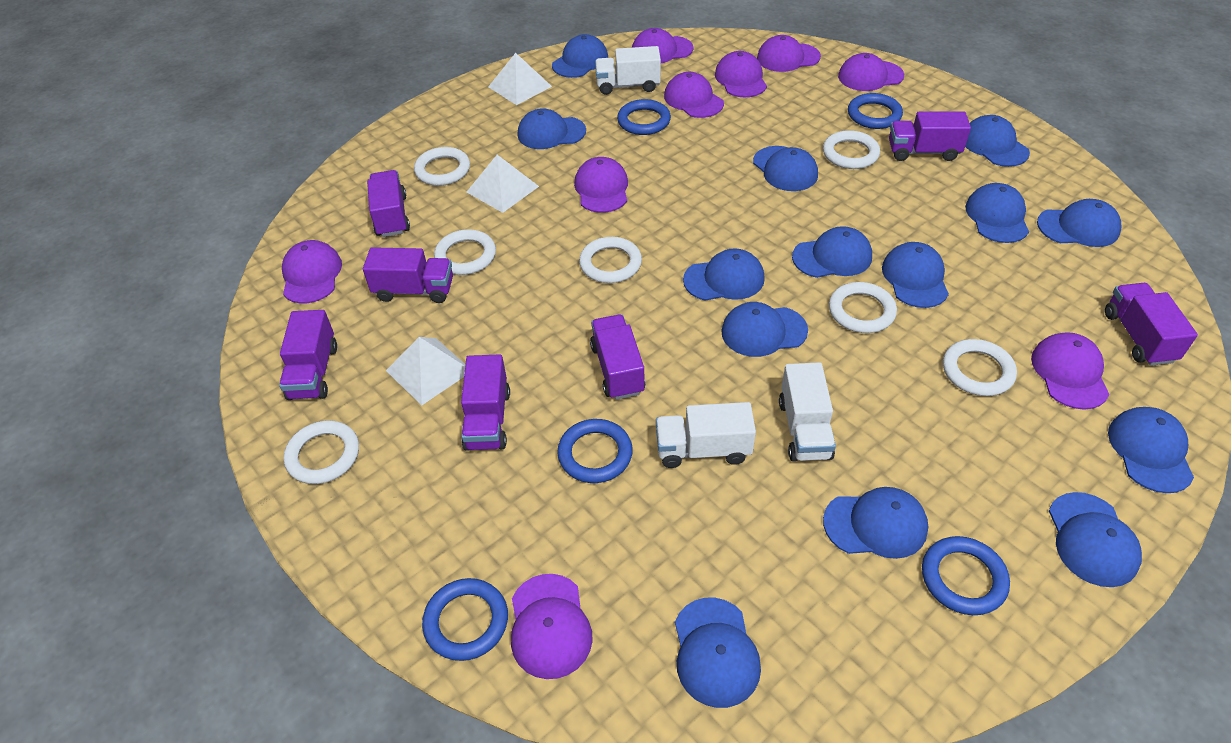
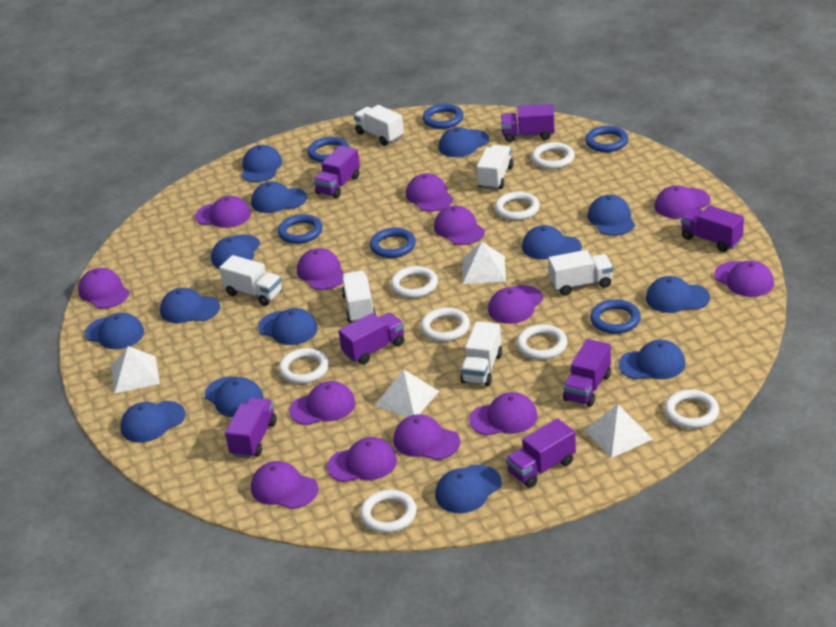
blue ring: [422,578,508,661] [557,419,633,483] [617,99,671,135] [848,93,903,129] [922,536,1010,615] = 5 -> [278,214,323,244] [307,137,349,163] [370,228,416,258] [422,104,464,129] [585,126,628,152] [590,299,641,334] = 6
purple cap: [282,240,342,304] [511,574,593,679] [574,157,628,213] [632,28,693,63] [664,72,724,118] [715,51,767,98] [757,35,821,72] [838,53,904,91] [1031,332,1109,410] = 9 -> [78,268,129,309] [195,196,251,228] [251,461,318,509] [289,381,356,425] [297,248,344,290] [327,437,397,482] [393,414,460,460] [406,173,453,212] [434,206,485,245] [469,392,538,435] [488,285,543,324] [655,185,710,218] [714,261,774,297] = 13
white pyramid: [386,337,465,405] [467,155,539,213] [488,53,552,105] = 3 -> [111,346,160,394] [375,369,439,417] [462,242,506,284] [584,404,653,458] = 4
white ring: [284,420,359,484] [414,147,470,186] [434,229,496,275] [579,237,642,283] [823,130,880,169] [829,282,897,333] [943,339,1017,396] = 7 -> [279,348,329,384] [360,490,417,533] [390,266,438,298] [420,307,470,342] [494,191,540,221] [516,324,567,360] [531,142,575,169] [664,389,719,429] = 8
white truck: [595,46,661,95] [656,402,756,468] [779,362,836,461] = 3 -> [219,255,282,306] [342,271,376,323] [353,105,404,146] [461,321,502,386] [477,145,513,190] [548,250,613,295] = 6

